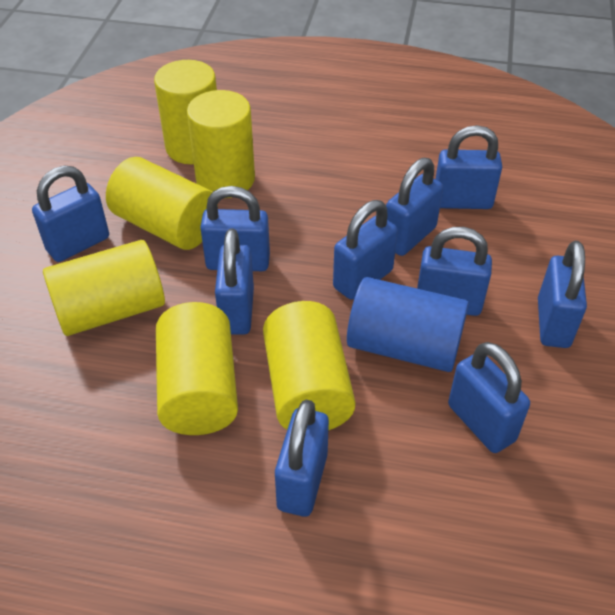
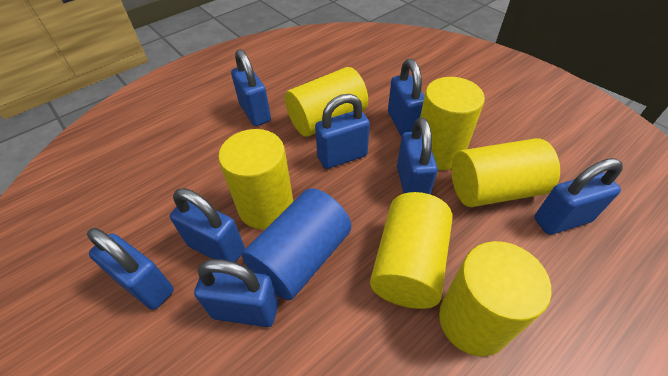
blue padlock: [32,165,109,262] [200,186,270,271] [215,229,254,335] [275,400,329,517] [333,200,398,300] [386,158,443,256] [417,227,492,316] [436,125,502,209] [448,342,530,453] [538,241,587,348] = 10 -> [87,228,174,310] [170,188,245,262] [194,259,278,327] [231,49,271,126] [315,94,370,169] [388,59,424,137] [397,117,438,195] [534,158,623,235] = 8

